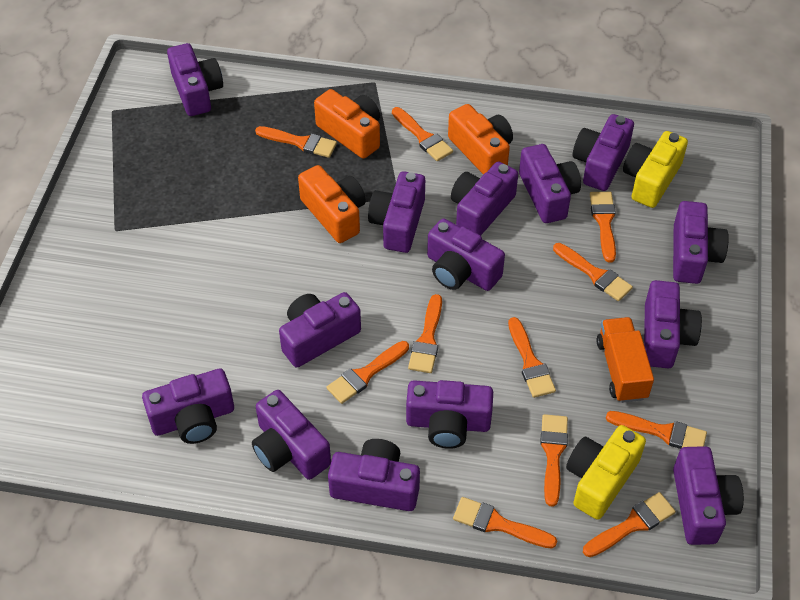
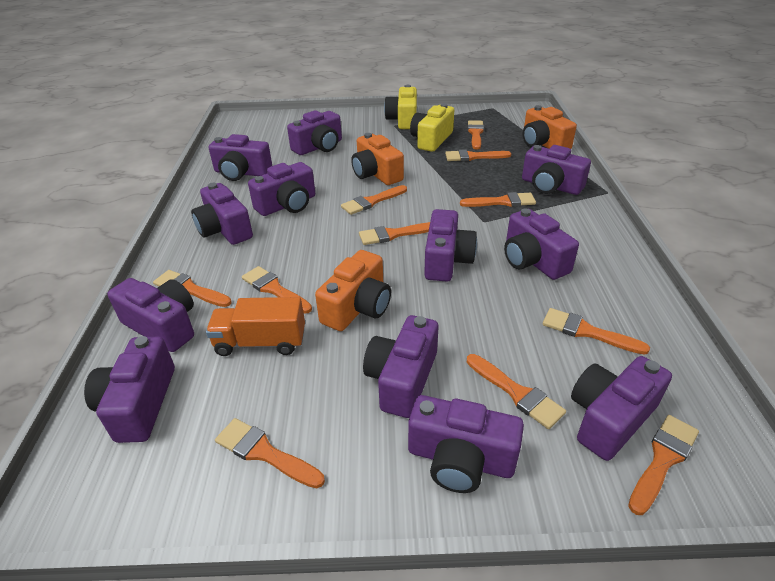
purple camera: [142,369,234,444] [167,43,223,116] [252,390,331,480] [279,292,361,368] [328,439,420,511] [368,171,425,253] [406,380,493,449] [427,218,505,291] [451,161,518,236] [519,144,581,223] [573,114,634,191] [644,280,702,368] [673,201,729,284] [673,446,744,545] = 14 -> [84,336,175,443] [107,278,194,352] [191,183,253,245] [209,134,272,181] [248,162,315,216] [287,110,342,155] [363,315,438,418] [408,395,524,493] [424,209,477,281] [504,208,579,280] [522,145,591,195] [571,356,672,461] = 12

